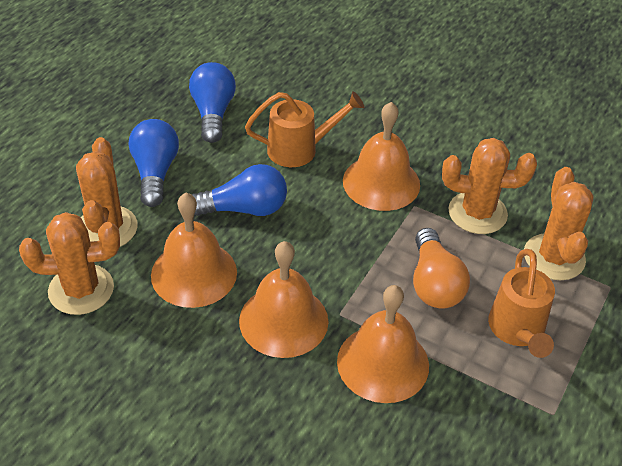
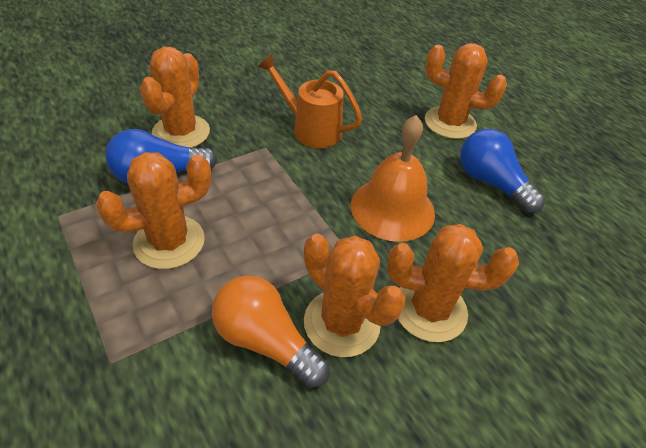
blue light bulb: [129,119,179,207] [189,62,236,143] [192,164,287,216] = 3 -> [105,129,217,183] [460,129,545,213] = 2
orange bell: [151,193,237,308] [239,241,328,358] [337,285,429,403] [343,102,420,211] = 4 -> [351,115,435,242] = 1
orange cactus: [19,212,120,315] [76,137,138,247] [442,138,537,234] [524,167,594,280] = 4 -> [96,152,211,269] [140,47,210,148] [304,234,405,357] [387,224,519,342] [425,43,507,139] = 5
orange watering can: [245,91,364,167] [488,249,555,358] = 2 -> [257,54,362,148] = 1

